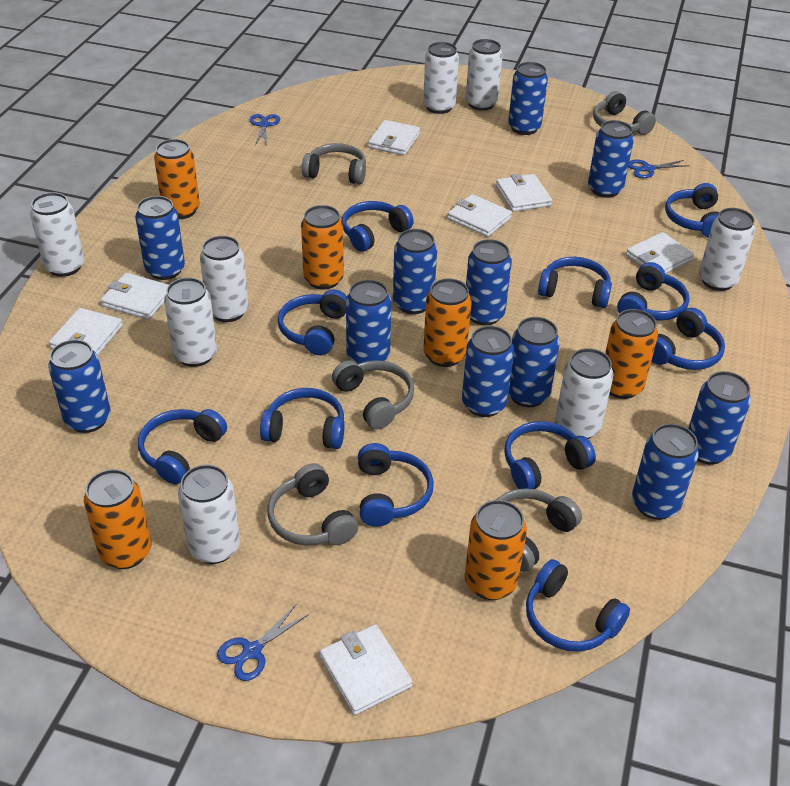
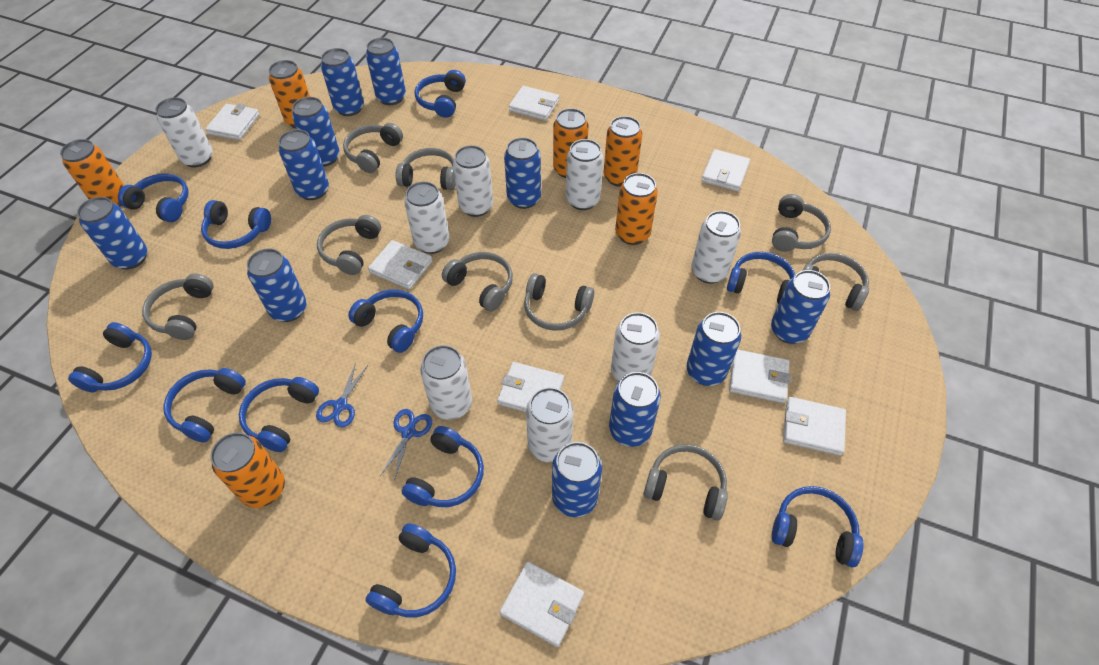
blue scissors: [217,604,309,681] [250,114,280,146] [628,160,690,178] = 3 -> [316,362,368,428] [380,409,432,481] = 2
grey headphones: [268,463,358,546] [302,143,366,184] [332,360,414,430] [496,488,582,572] [593,91,656,135] = 5 -> [142,274,214,340] [317,215,381,275] [343,123,403,173] [396,148,456,190] [442,252,513,312] [524,273,594,331] [644,444,728,521] [772,194,831,252] [802,253,869,311] = 9
white wallet: [49,308,123,355] [101,273,169,320] [320,624,412,715] [368,120,420,155] [448,194,512,237] [496,174,552,212] [626,232,694,274] = 7 -> [205,104,260,140] [368,240,432,290] [497,362,564,412] [500,562,584,647] [509,86,559,121] [701,149,750,192] [729,349,791,403] [783,397,846,456] = 8

